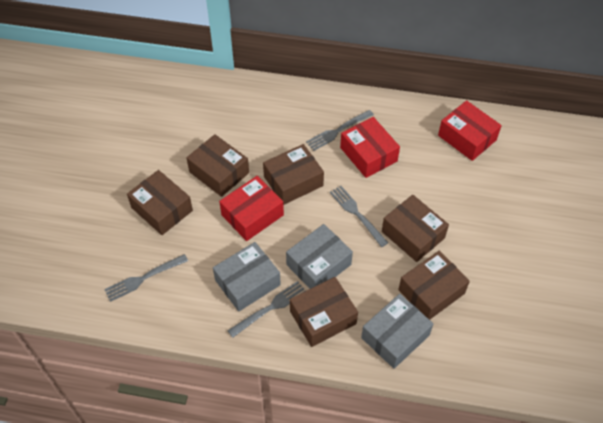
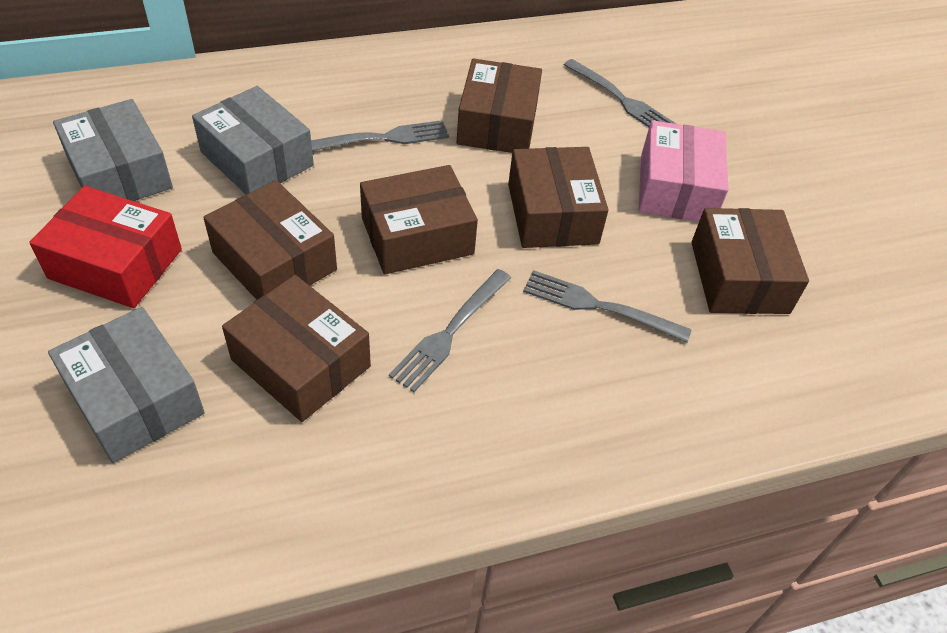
pink box: none = 0 -> [639,120,728,222] = 1
red box: [219,176,284,241] [340,117,400,178] [438,100,502,161] = 3 -> [29,186,182,308] = 1

